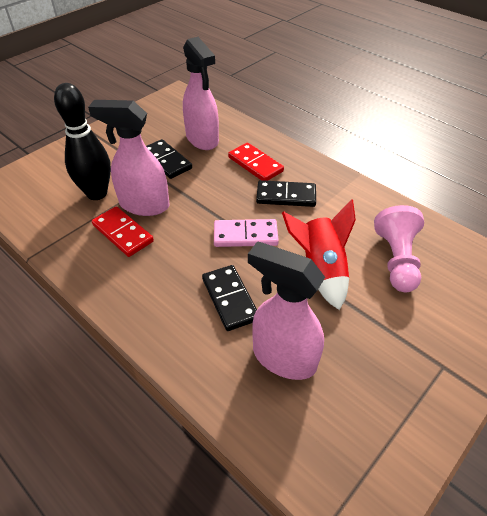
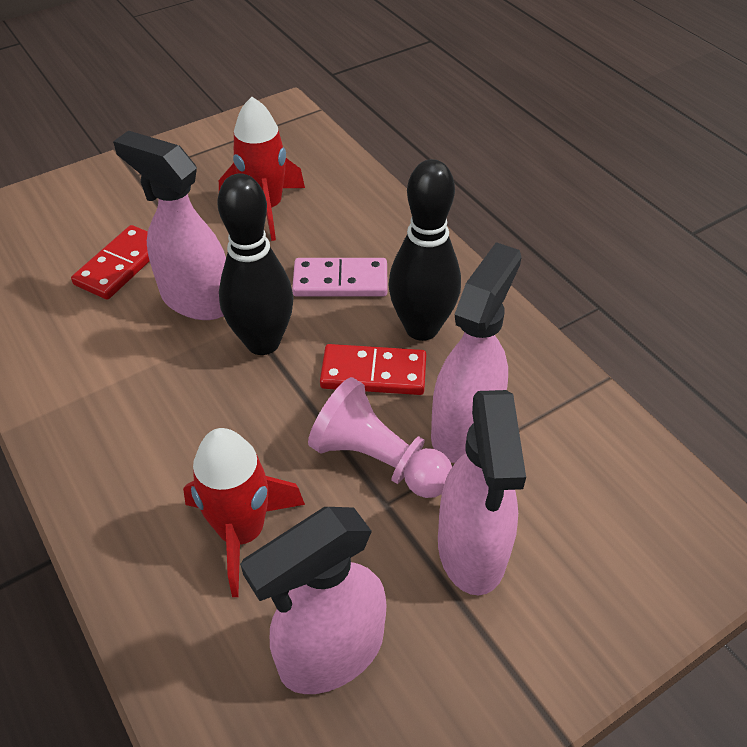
black bowling pin: [54,83,111,200] = 1 -> [217,173,294,355] [388,159,461,341] = 2
black domino: [146,139,192,179] [202,265,257,331] [256,180,316,207] = 3 -> none = 0
pink spray bottle: [88,100,170,216] [183,37,219,150] [248,241,325,380] = 3 -> [113,131,226,320] [240,507,387,694] [431,242,522,463] [438,390,526,595] = 4
red rocket: [282,199,356,310] = 1 -> [183,428,305,597] [219,97,305,241] = 2

